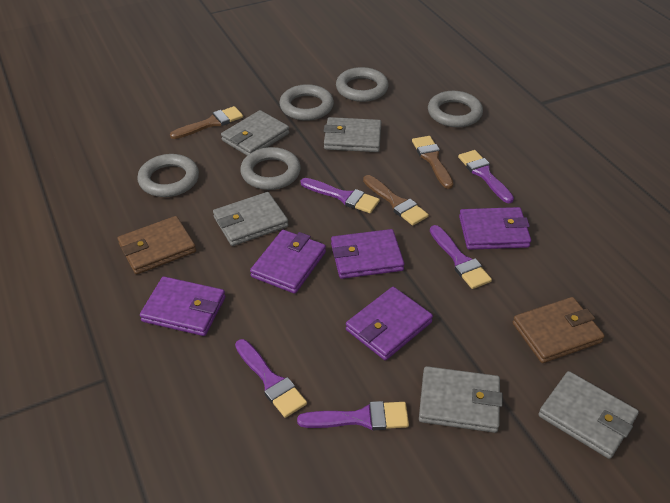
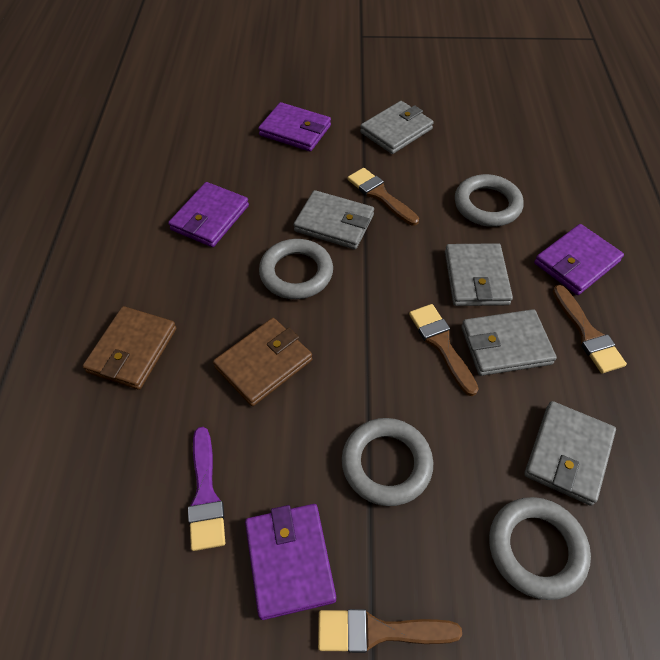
brown brush: [170,106,243,139] [363,175,429,226] [412,136,453,189] = 3 -> [318,609,462,653] [347,168,419,225] [409,304,479,396] [553,285,627,374] = 4
grey ring: [137,154,199,197] [240,147,301,190] [279,84,334,121] [336,67,389,102] [428,91,483,127] = 5 -> [259,239,333,299] [342,418,433,506] [455,174,524,227] [489,497,591,600] = 4
purple brush: [235,339,307,418] [297,401,409,430] [301,178,380,213] [430,225,492,289] [458,150,514,203] = 5 -> [188,427,225,551] = 1
purple wallet: [140,276,225,336] [250,230,326,294] [331,229,404,279] [346,287,433,360] [459,207,531,250] = 5 -> [168,182,249,247] [245,504,336,620] [258,102,331,152] [534,224,624,295] = 4

